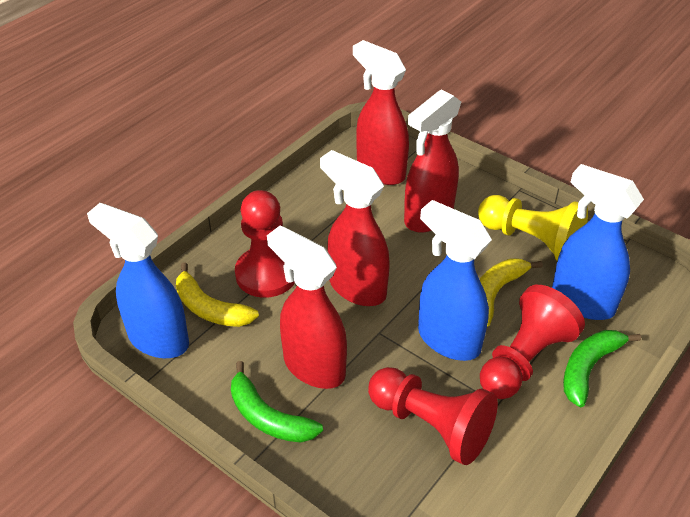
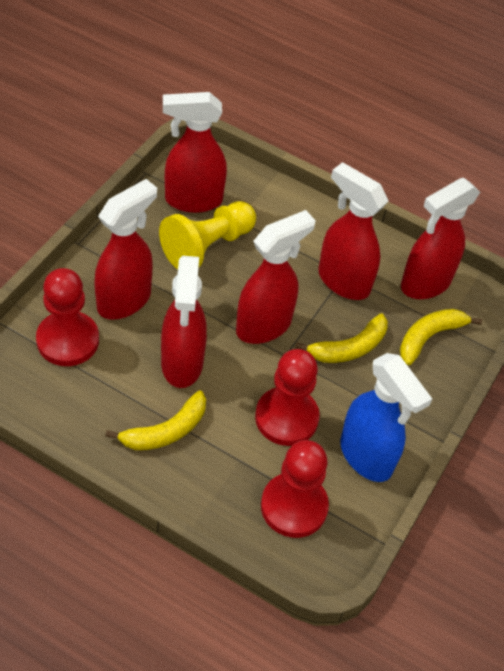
blue spray bottle: [87,203,189,358] [418,200,492,361] [552,164,644,320] = 3 -> [340,353,432,482] = 1
green banana: [231,361,323,443] [563,330,641,407] = 2 -> none = 0
red spray bottle: [267,226,347,389] [320,150,390,306] [353,40,409,185] [404,90,461,232] = 4 -> [94,179,157,320] [161,256,207,388] [163,92,227,213] [236,210,316,344] [318,162,389,300] [401,178,480,299] = 6
yellow banana: [176,262,259,327] [479,259,543,327] = 2 -> [105,390,206,450] [295,313,388,363] [400,309,482,365] = 3

